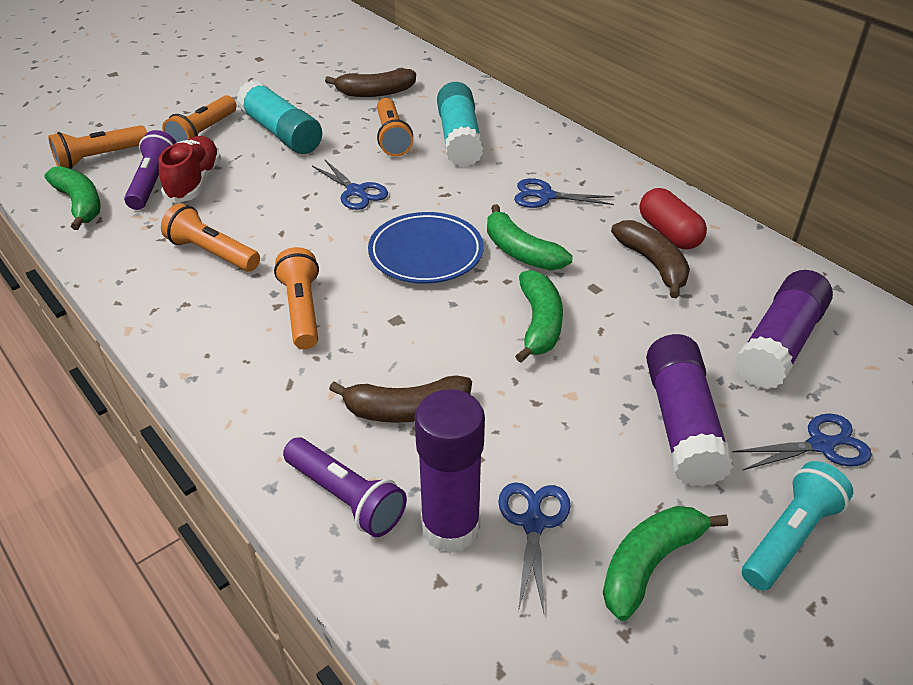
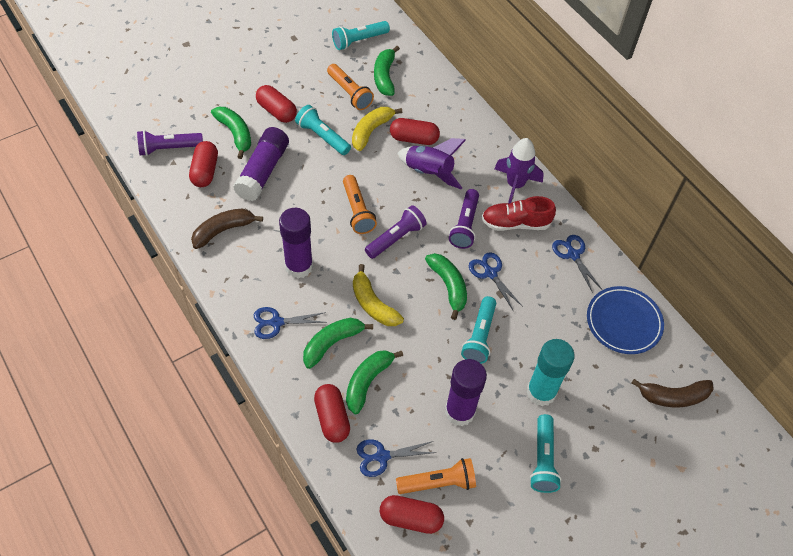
brown banana: [325,68,416,97] [329,375,472,423] [611,220,690,298] = 3 -> [191,208,263,249] [632,379,714,407] = 2
green banana: [44,166,101,230] [487,204,573,270] [515,270,563,363] [603,506,728,621] = 4 -> [211,107,251,159] [303,318,373,369] [346,350,403,414] [374,46,400,96] [425,253,467,320] = 5
orange flashlight: [48,125,147,169] [161,204,260,272] [162,95,237,142] [274,247,319,349] [377,98,413,156] = 5 -> [327,64,374,110] [343,175,377,234] [396,458,476,494] = 3
purple flashlight: [124,130,177,210] [283,437,407,537] = 2 -> [137,130,203,156] [365,205,427,259] [449,189,479,249] = 3
purple rocket: none = 0 -> [397,138,466,189] [494,138,544,204] = 2
red capsule: [640,188,707,250] = 1 -> [189,141,218,187] [256,85,297,123] [314,384,350,443] [380,495,444,534] [390,118,440,145] = 5
turquoise flashlight: [742,461,853,591] = 1 -> [295,105,351,155] [332,21,390,50] [461,296,496,364] [530,414,562,493] = 4
turquoise glue stick: [236,80,322,154] [437,82,484,167] = 2 -> [526,339,575,407] = 1
yellow banana: none = 0 -> [352,107,402,151] [353,264,404,326] = 2

